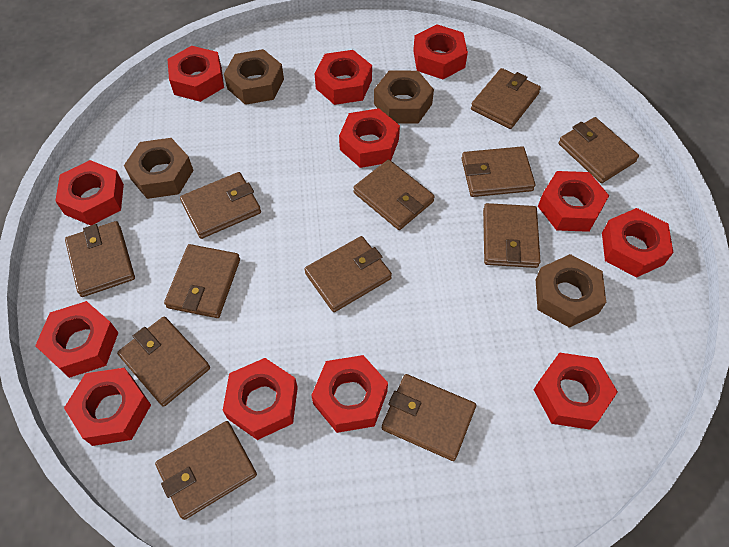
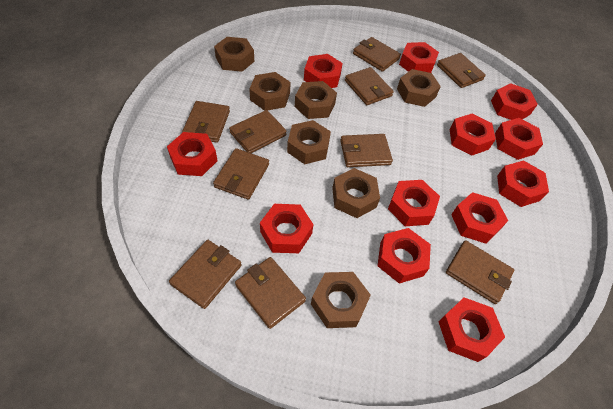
brown nut: [124,138,194,199] [224,49,284,105] [374,70,434,124] [535,254,606,328] = 4 -> [214,37,254,72] [249,72,291,111] [287,120,331,164] [295,81,337,119] [311,272,371,328] [332,168,380,218] [397,69,441,107] = 7
brown wallet: [65,221,135,297] [117,316,210,407] [155,421,257,520] [164,244,240,318] [180,172,261,239] [304,236,392,312] [353,160,435,230] [382,374,476,461] [461,146,536,197] [471,68,541,129] [483,203,541,268] [558,117,639,183] = 12 -> [169,240,242,309] [182,101,230,143] [213,148,269,200] [229,110,287,153] [235,257,306,329] [340,134,393,167] [345,67,394,105] [353,37,401,72] [437,53,486,88] [446,240,514,304] = 10

